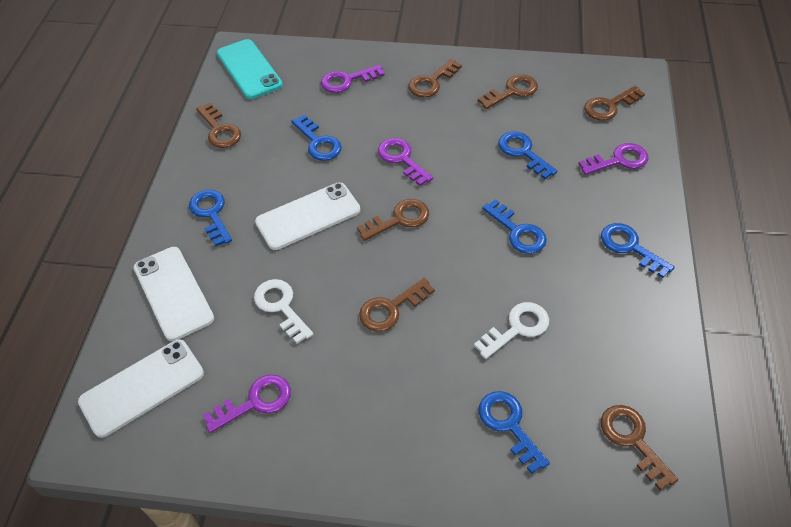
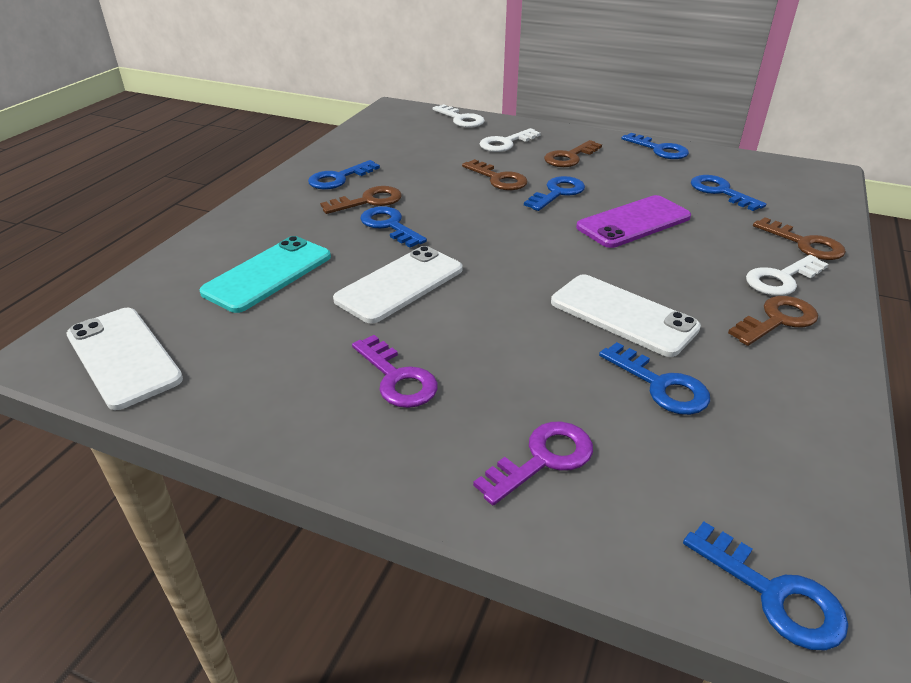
blue key: [189,190,232,247] [291,115,342,161] [479,391,550,474] [482,199,547,254] [498,131,557,179] [601,223,675,278] = 6 -> [308,160,380,190] [360,206,427,248] [524,176,585,211] [599,342,710,415] [621,133,689,159] [683,522,848,650] [691,175,766,211] = 7
brown key: [196,103,241,148] [357,199,429,241] [359,278,435,332] [408,59,462,97] [478,74,538,109] [584,86,645,121] [601,405,678,490] = 7 -> [320,186,402,214] [462,159,528,190] [544,140,602,167] [728,296,818,346] [753,217,846,260] = 5
purple key: [203,374,291,433] [321,65,385,93] [378,138,433,186] [578,143,648,175] = 4 -> [352,335,438,408] [473,422,593,505] = 2
purple phone: none = 0 -> [576,195,691,248] = 1
white key: [254,279,313,344] [474,302,549,359] = 2 -> [433,104,485,128] [480,128,541,152] [746,255,828,296] = 3

